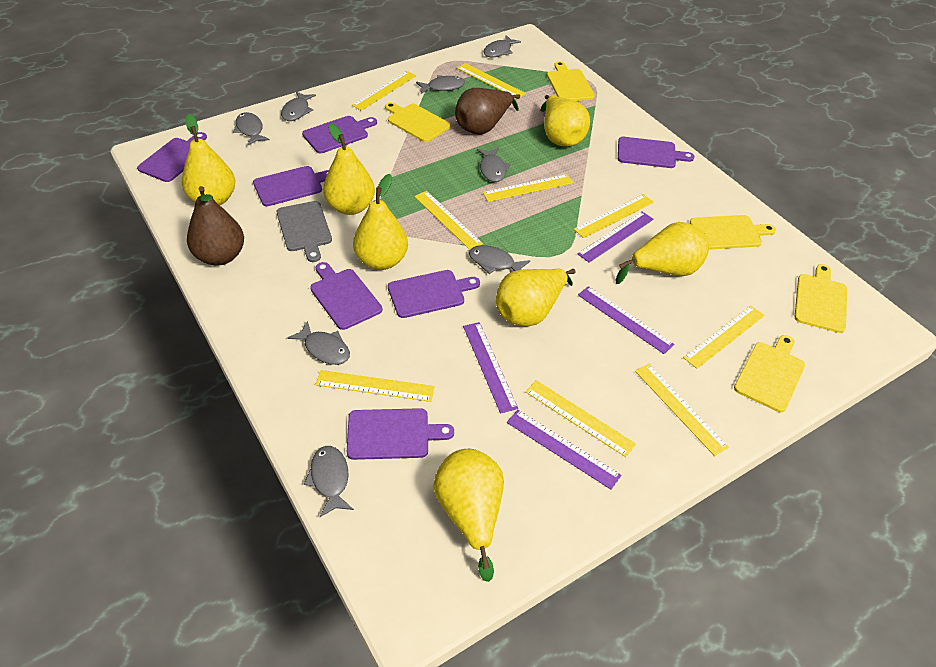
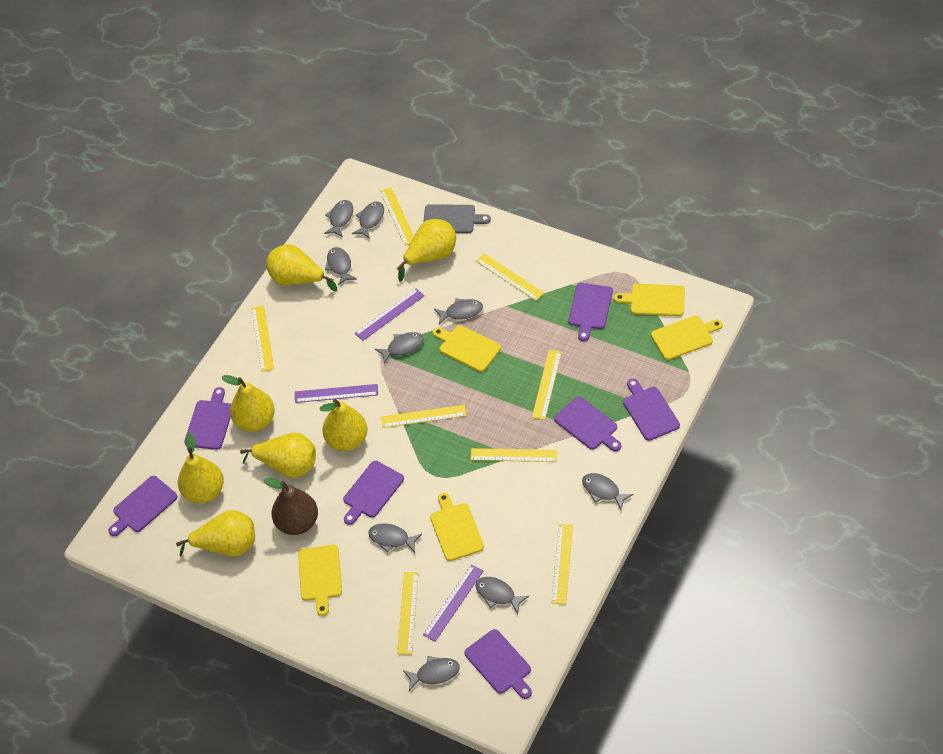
brown pear: [187,186,244,266] [455,88,520,134] = 2 -> [264,478,318,535] = 1
grey fish: [233,112,270,145] [281,91,316,121] [287,321,350,365] [304,446,354,517] [416,75,465,94] [469,245,530,274] [477,148,511,182] [484,35,521,57] = 8 -> [324,200,353,237] [325,247,357,285] [352,202,384,239] [368,523,422,553] [375,332,424,364] [403,656,460,691] [434,298,483,324] [475,577,529,614] [582,473,633,510] = 9
purple ruler: [463,322,518,414] [507,410,621,489] [578,211,654,263] [578,286,674,354] = 4 -> [295,384,378,403] [355,289,424,341] [423,564,483,641] = 3
yellow ruler: [315,370,435,402] [352,71,416,111] [414,191,483,250] [457,63,526,99] [483,174,573,202] [525,380,636,457] [573,194,654,238] [635,364,729,456] [683,306,765,369] = 9 -> [251,305,274,372] [380,188,414,246] [381,405,466,428] [397,572,419,654] [470,448,557,462] [476,254,544,301] [532,350,562,420] [552,524,573,605] = 8

